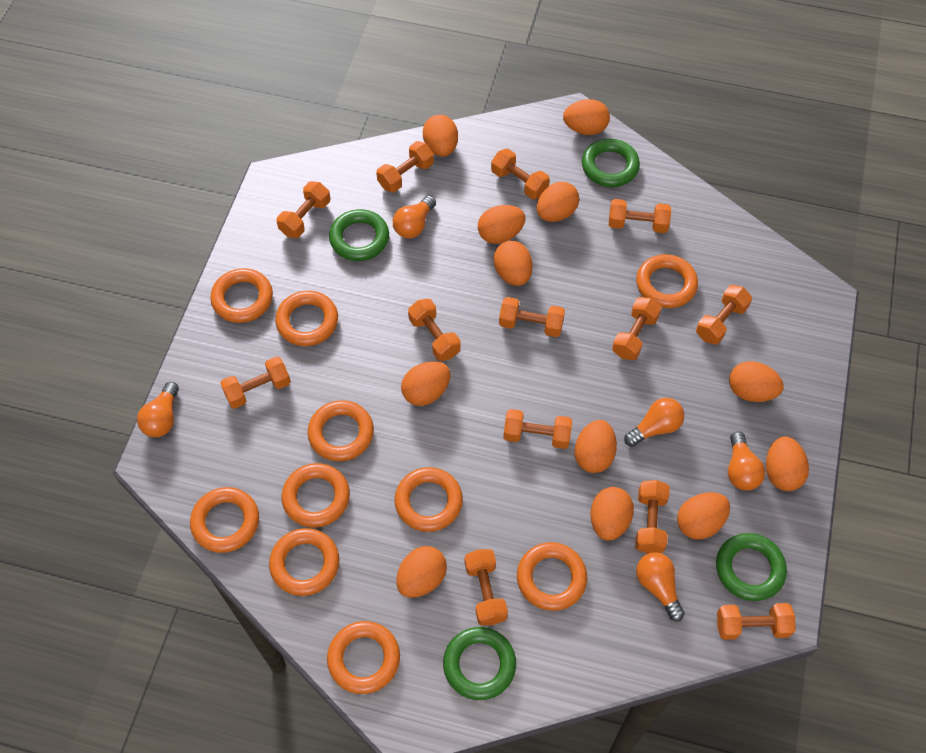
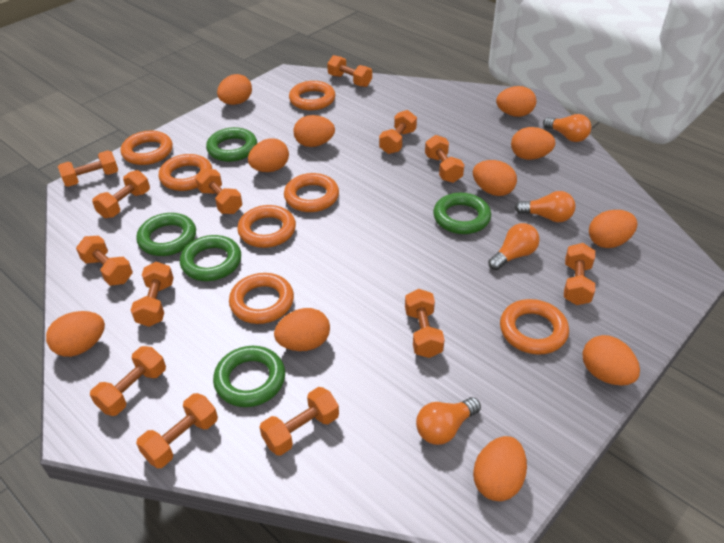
green ring: [329,209,389,261] [443,627,516,700] [582,139,640,187] [716,533,787,601] = 4 -> [136,213,196,256] [180,235,241,281] [206,127,257,162] [213,346,285,407] [433,193,491,234] = 5
orange egg: [396,546,447,598] [401,361,451,406] [423,115,458,157] [478,205,526,244] [494,241,533,286] [537,182,579,222] [563,99,610,135] [575,420,617,473] [590,487,634,541] [677,492,730,540] [729,361,784,402] [766,436,809,491] = 12 -> [46,311,105,357] [217,74,252,105] [248,138,289,172] [274,308,330,351] [293,115,335,147] [473,160,517,196] [473,436,527,501] [496,86,536,117] [511,127,555,160] [582,335,640,386] [589,210,637,248] = 11
orange light bulb: [137,382,179,437] [393,195,436,238] [624,398,684,447] [636,552,685,621] [728,431,765,491] = 5 -> [416,397,481,445] [488,223,540,270] [515,191,576,222] [543,114,591,142] = 4
orange ring: [190,487,259,553] [210,268,273,323] [269,528,339,596] [275,291,338,346] [281,463,350,528] [307,400,374,461] [327,621,400,694] [394,467,463,532] [517,542,587,611] [636,254,698,308] = 10 -> [121,131,173,165] [159,154,212,191] [229,273,294,324] [237,205,296,248] [284,173,339,212] [289,81,335,111] [500,299,569,355] = 7

